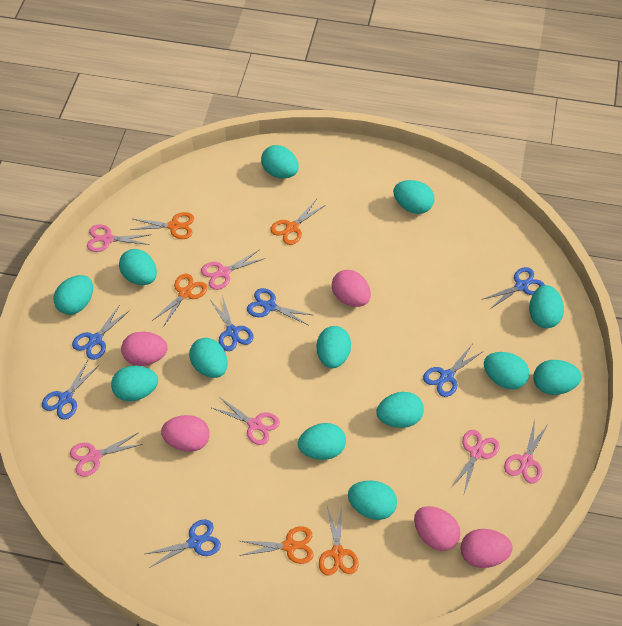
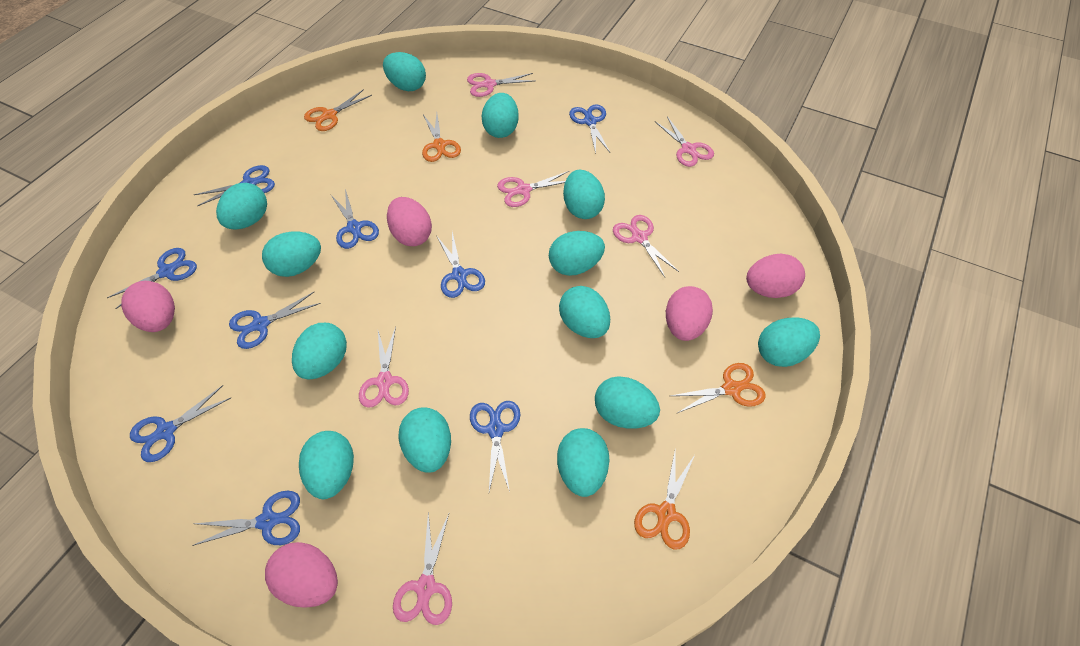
blue scissors: [42,360,99,419] [72,304,130,360] [145,519,221,568] [210,295,254,351] [247,288,312,325] [423,345,482,397] [481,267,545,310] = 7 -> [107,248,197,309] [130,385,231,462] [192,491,300,546] [194,165,275,206] [229,292,321,349] [330,189,379,249] [436,232,485,298] [470,401,520,492] [569,104,610,154] = 9
orange scissors: [130,212,194,239] [152,274,207,327] [239,526,313,564] [270,200,326,245] [319,506,358,575] = 5 -> [304,89,372,131] [422,114,461,162] [634,447,695,550] [670,363,766,414] = 4

